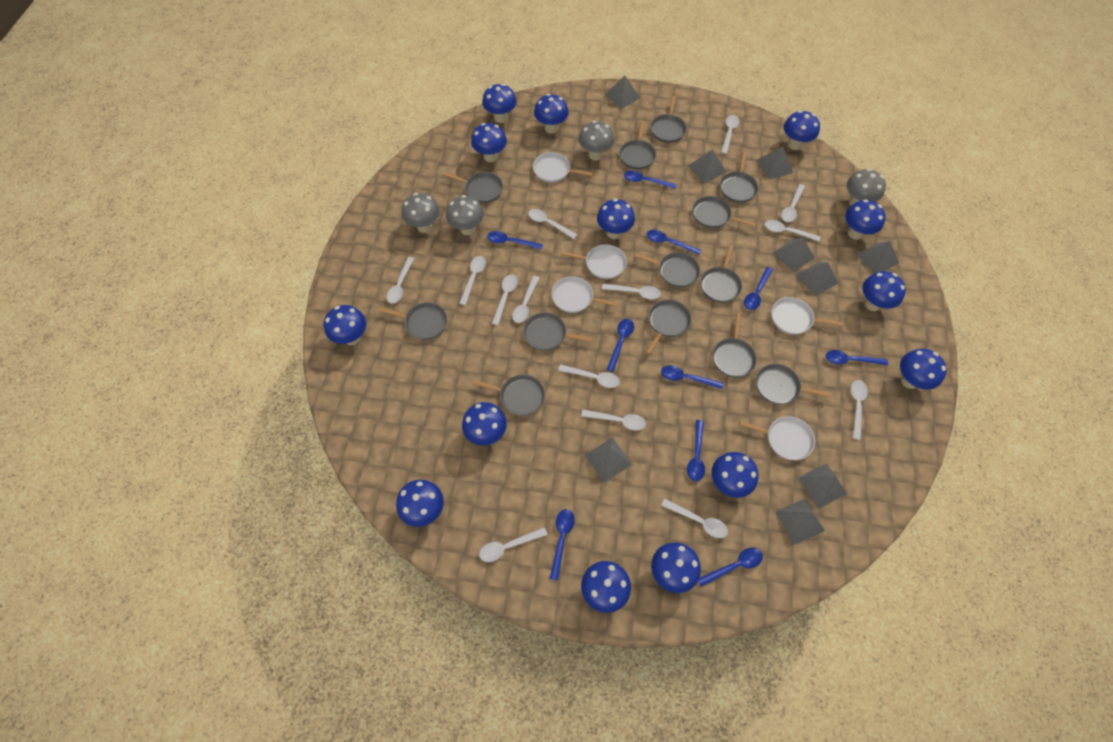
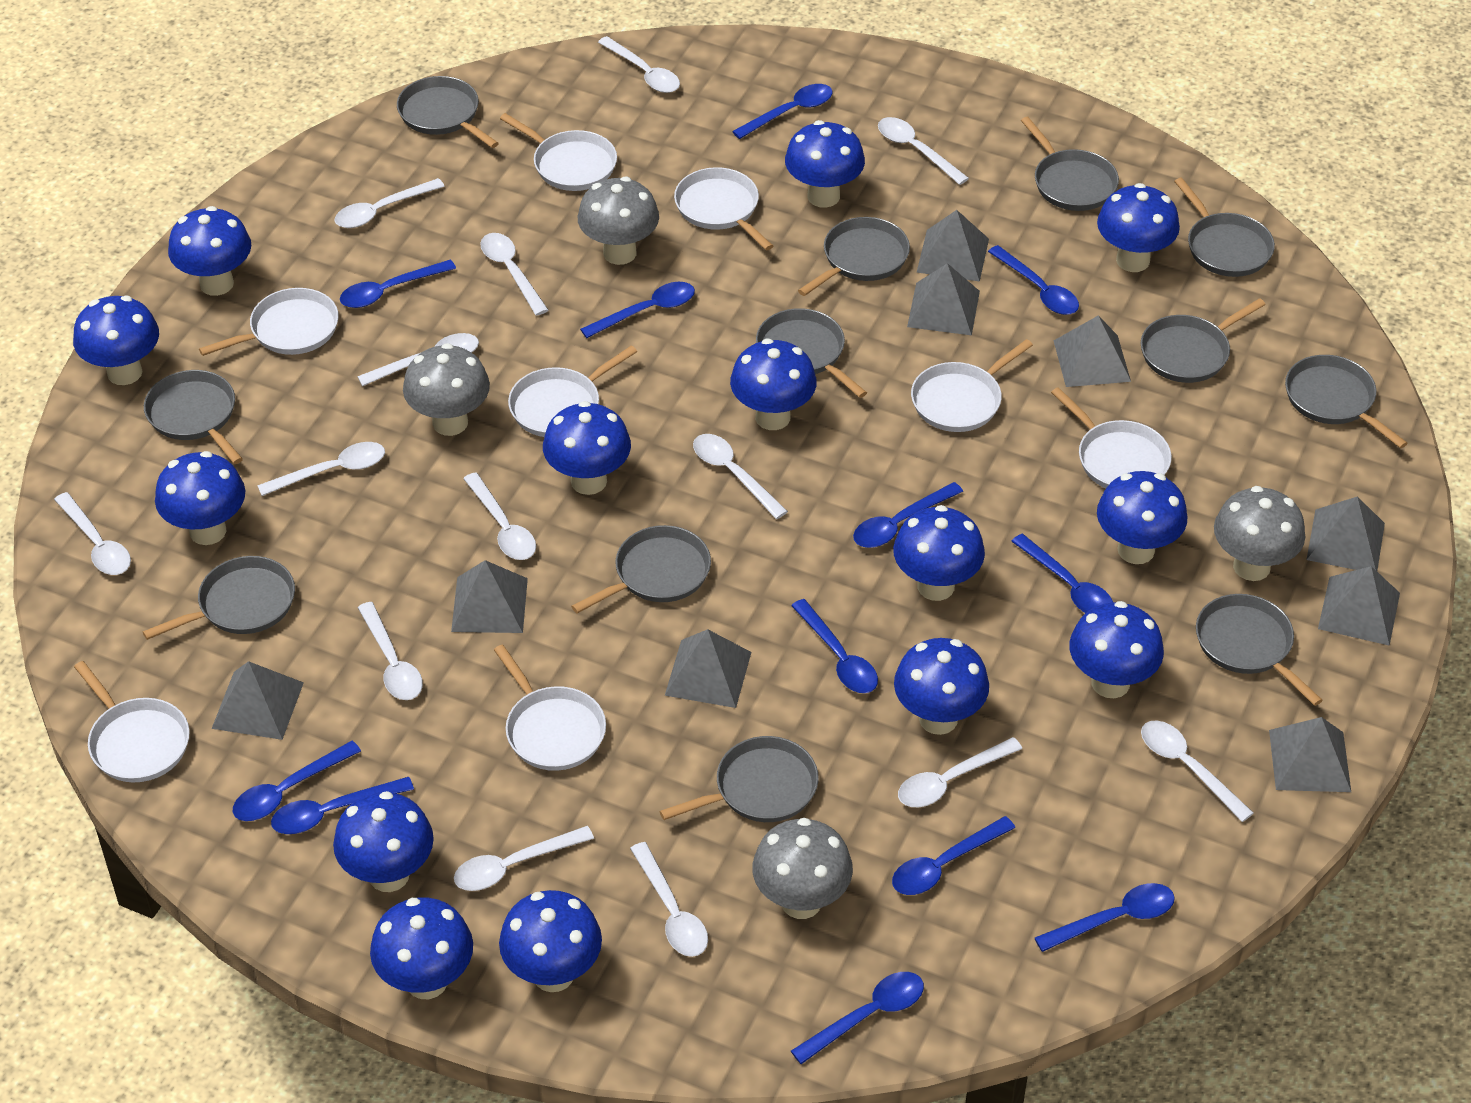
blue spoon: [487,231,543,250] [550,509,575,581] [606,319,634,372] [624,171,677,189] [646,230,701,255] [661,365,723,389] [687,420,705,481] [698,548,763,587] [744,267,773,310] [826,350,888,365] = 10 -> [233,741,361,821] [271,777,414,834] [340,260,456,308] [580,282,695,338] [732,84,833,139] [791,599,878,693] [791,972,924,1064] [853,482,963,548] [892,816,1015,895] [988,245,1079,315] [1011,534,1113,613] [1035,883,1175,952] = 12
grey pan: [379,302,447,340] [443,172,503,203] [472,375,545,416] [523,312,593,351] [619,121,656,170] [634,252,700,288] [646,300,691,355] [650,96,687,143] [692,196,756,228] [700,245,742,303] [713,313,757,378] [720,152,758,203] [756,364,832,405] = 13 -> [143,556,295,640] [144,370,243,464] [397,76,499,148] [571,525,711,613] [660,736,819,822] [756,308,867,398] [798,217,910,296] [1021,117,1119,211] [1141,298,1266,383] [1174,178,1275,277] [1196,594,1323,706] [1285,355,1408,448] = 12
white pan: [533,152,593,183] [551,276,619,313] [560,244,627,279] [739,416,815,460] [771,297,843,335] = 5 -> [74,661,190,782] [199,288,339,356] [494,645,606,771] [500,113,617,191] [508,346,637,437] [674,167,773,250] [911,339,1033,432] [1051,387,1172,488] = 8

